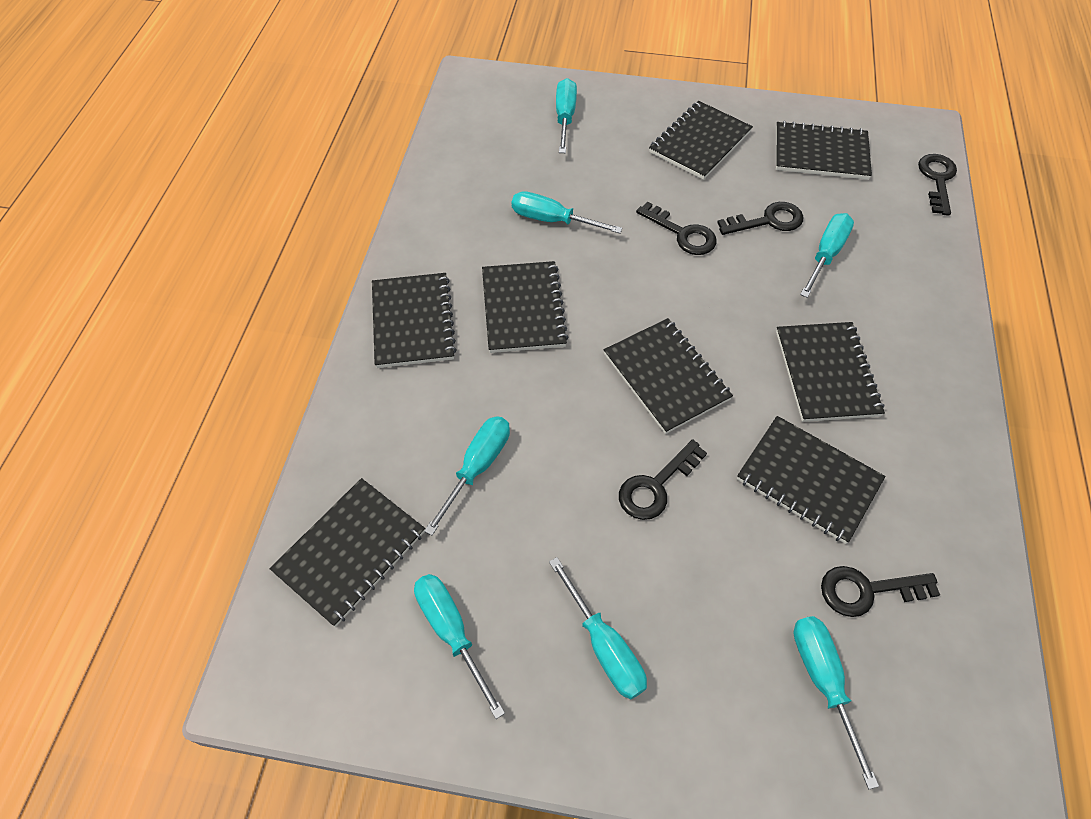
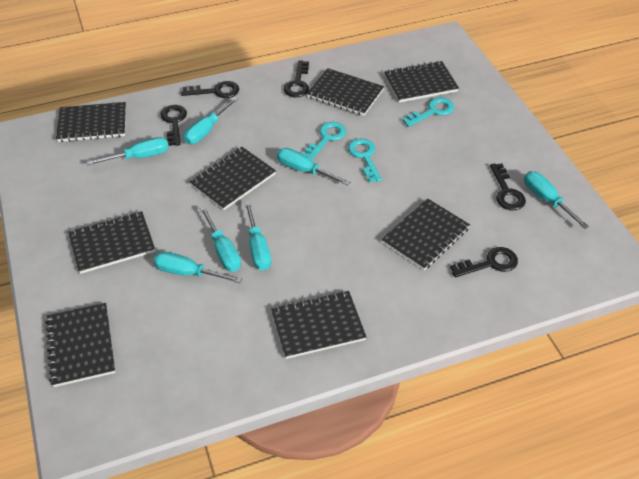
turquoise key: none = 0 -> [302,122,346,160] [348,138,382,182] [402,97,454,127] = 3

